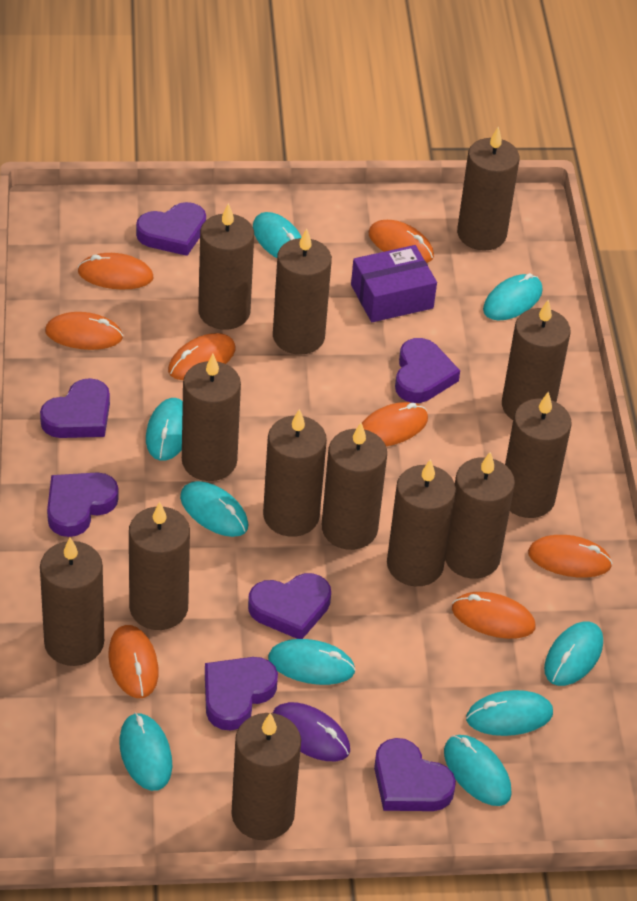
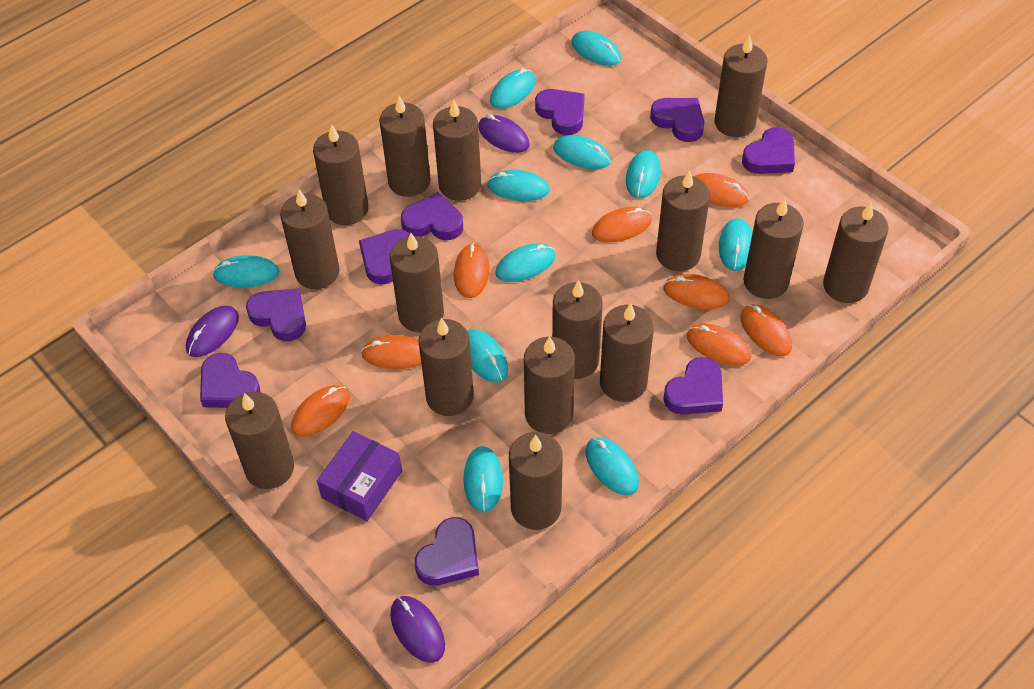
brown candle: [40,537,104,666] [129,502,190,630] [182,354,241,481] [198,203,254,330] [231,713,301,840] [263,409,327,537] [273,228,332,355] [322,423,387,550] [387,459,456,586] [445,452,515,579] [457,127,520,250] [502,300,571,420] [505,391,572,518] = 13 -> [225,392,294,489] [280,189,340,289] [313,124,368,225] [379,96,431,197] [389,233,444,332] [418,318,474,416] [433,99,481,201] [509,432,563,530] [524,336,575,434] [552,280,603,379] [600,303,654,402] [656,170,710,271] [714,35,768,137] [743,198,804,299] [823,203,889,303] = 15
purple heart: [40,378,110,438] [47,472,119,537] [136,202,206,256] [205,657,278,731] [248,573,331,639] [374,738,456,811] [395,338,460,403] = 7 -> [200,353,260,408] [246,289,306,341] [359,229,410,285] [401,192,463,240] [415,517,479,586] [535,89,585,135] [650,98,704,142] [663,357,723,415] [742,127,795,174] = 9
purple mouse: [273,702,350,761] = 1 -> [186,306,239,357] [390,596,445,663] [478,114,529,153] = 3
turquoise mouse: [119,712,172,791] [146,398,183,461] [180,481,248,537] [253,212,301,258] [268,639,356,685] [444,735,512,806] [466,690,553,736] [483,273,543,321] [544,621,603,686] = 9 -> [212,255,279,288] [463,446,503,512] [467,329,508,382] [487,170,550,201] [490,68,536,109] [495,243,556,282] [553,135,611,169] [571,31,621,66] [586,437,639,495] [626,150,661,198] [719,218,753,271] = 11

